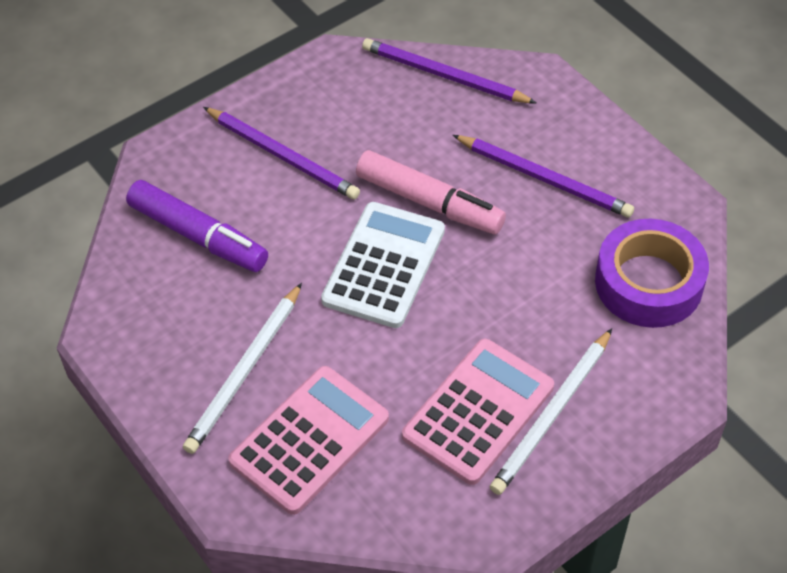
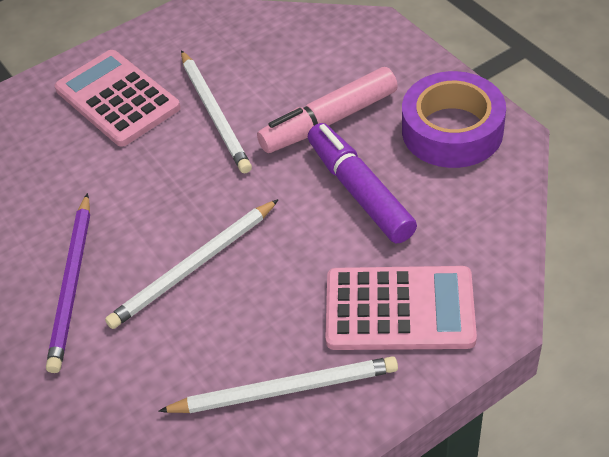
purple pencil: [203,107,360,199] [362,38,536,103] [453,135,634,218] = 3 -> [46,193,90,373] = 1
white calculator: [321,202,445,328] = 1 -> none = 0
white pencil: [183,283,302,454] [490,328,612,495] = 2 -> [105,199,279,329] [158,356,398,413] [181,50,252,174] = 3

